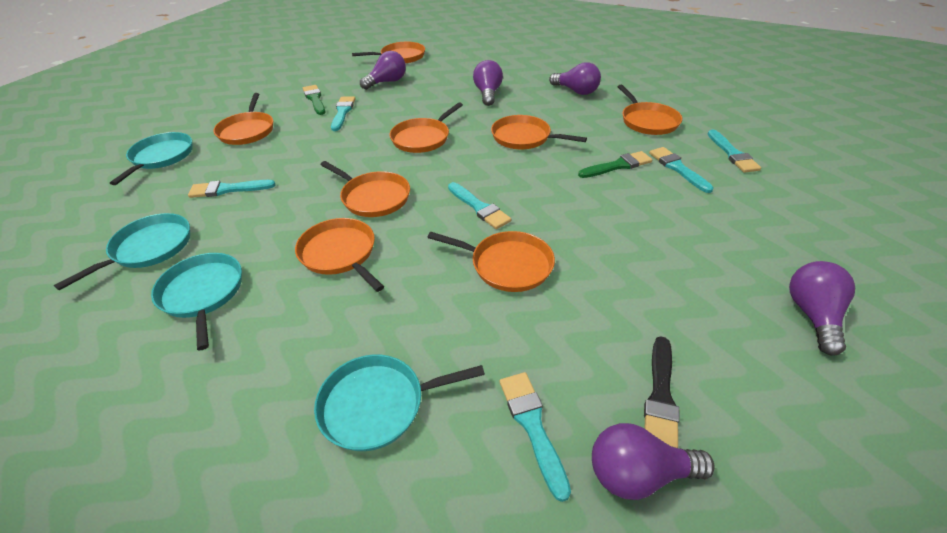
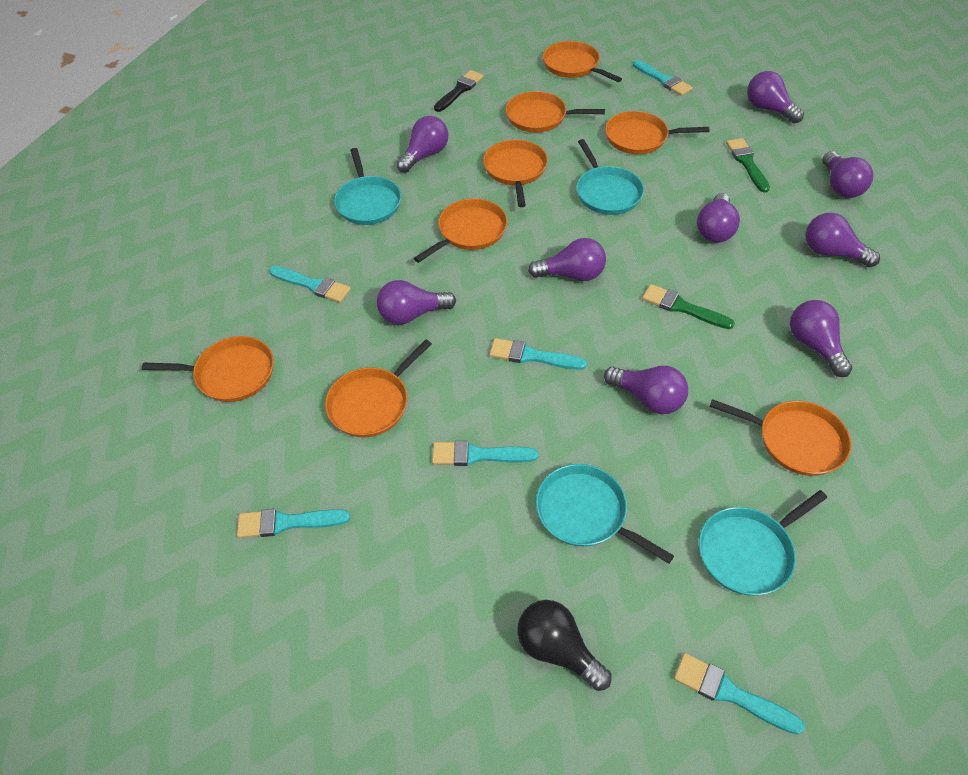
black light bulb: none = 0 -> [518,600,611,691] = 1
purple light bulb: [360,51,406,90] [473,60,503,106] [549,62,601,95] [592,423,715,500] [789,261,855,356] = 5 -> [377,280,456,324] [396,116,448,173] [528,238,606,281] [604,366,688,414] [697,193,740,243] [747,71,804,123] [790,300,853,377] [805,213,880,267] [823,151,873,198] = 9

